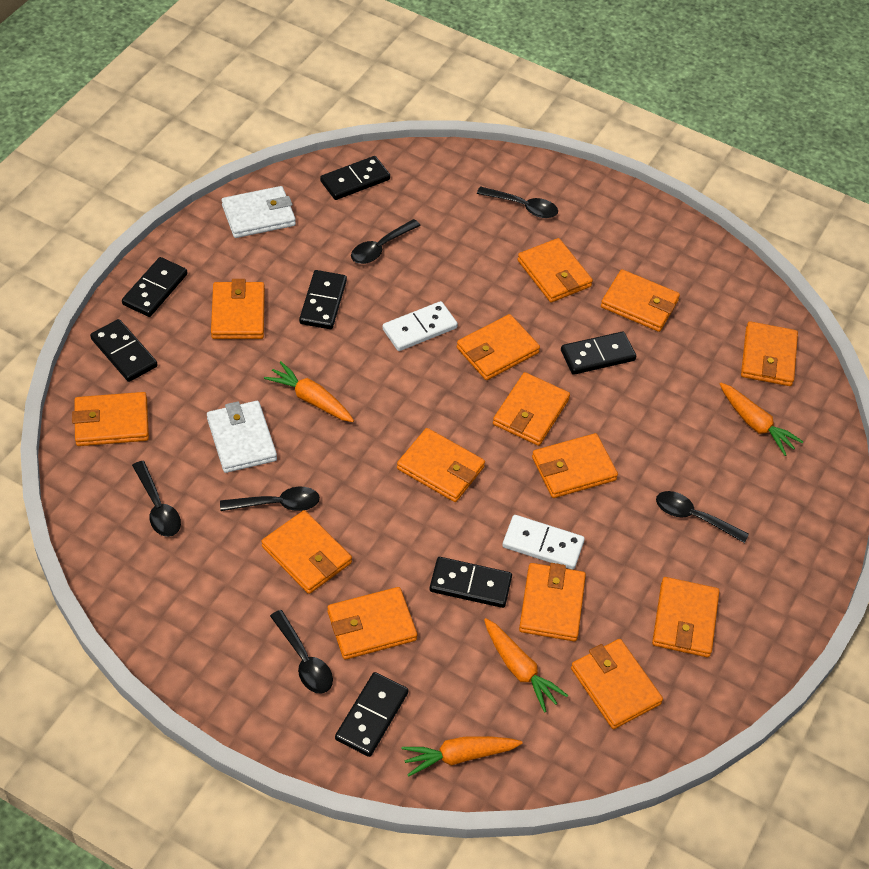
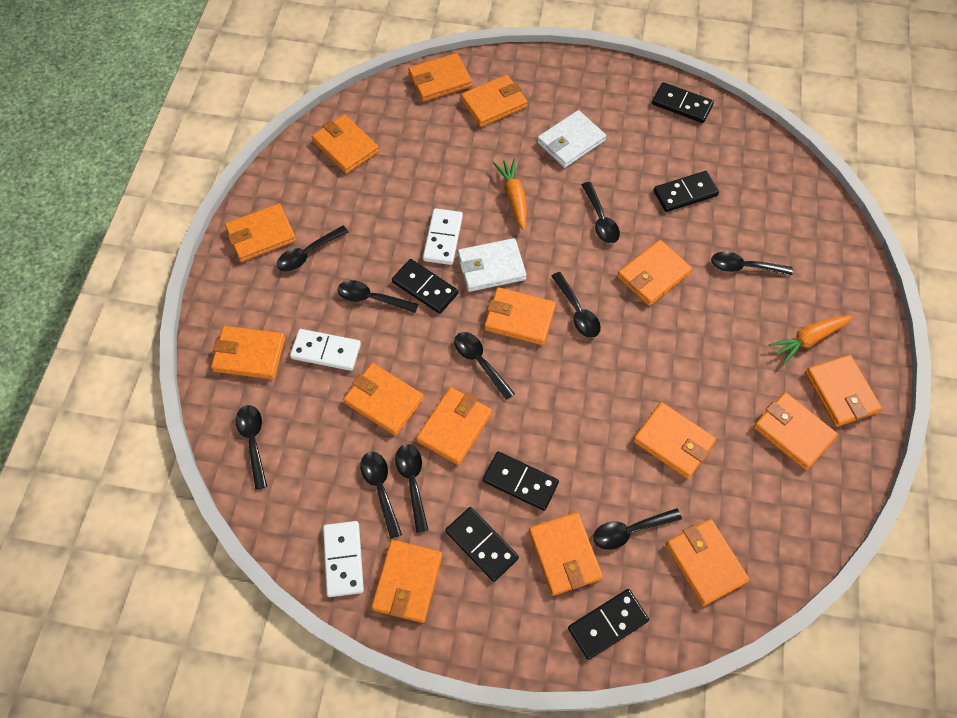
black domino: [90,319,157,382] [122,257,187,317] [299,270,347,329] [320,156,390,200] [335,672,408,757] [430,557,512,608] [561,332,636,375] = 7 -> [392,259,458,314] [445,507,519,582] [483,452,559,511] [568,589,649,660] [652,82,714,123] [653,171,719,212] = 6
black spoon: [132,461,181,537] [220,487,320,511] [270,610,333,694] [351,219,421,264] [477,186,558,218] [656,491,749,543] = 6 -> [236,405,267,490] [277,226,348,272] [337,280,418,313] [360,452,402,539] [395,444,428,533] [454,332,515,400] [551,272,601,338] [581,182,620,244] [593,508,682,550] [711,251,793,276] = 10
orange carrot: [264,361,354,422] [401,736,523,777] [484,618,568,713] [720,383,804,456] = 4 -> [493,159,526,230] [769,315,853,364] = 2
orange wallet: [72,392,149,446] [211,279,265,339] [261,510,352,594] [328,587,417,660] [397,428,485,502] [457,314,540,380] [493,372,570,446] [518,238,593,302] [519,563,586,641] [532,433,618,498] [571,639,663,729] [601,269,680,332] [652,577,720,657] [741,321,798,386] = 14 -> [211,326,285,379] [225,204,296,262] [312,115,379,174] [343,363,424,435] [371,540,442,623] [408,53,472,102] [416,387,492,465] [461,75,527,127] [484,287,556,345] [529,512,603,596] [617,240,692,306] [633,402,716,479] [666,519,750,606] [753,392,838,470] [805,355,882,427] = 15
white domino: [382,301,458,351] [503,515,585,570] = 2 -> [290,329,361,371] [323,521,364,597] [423,208,463,265] = 3

